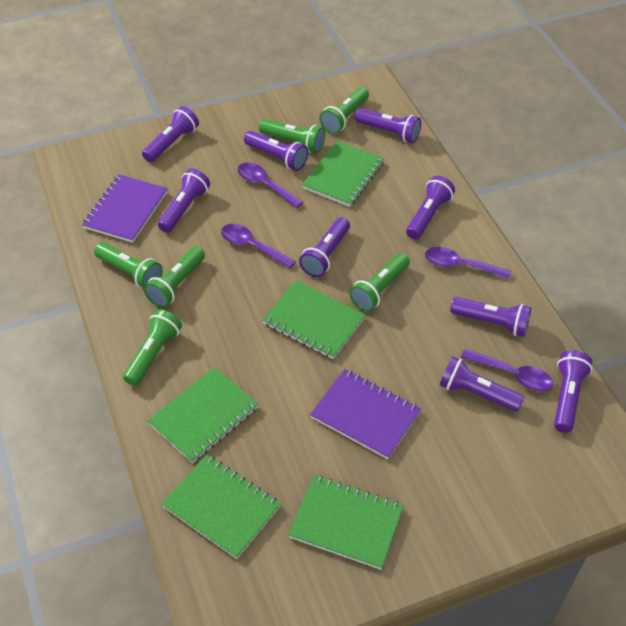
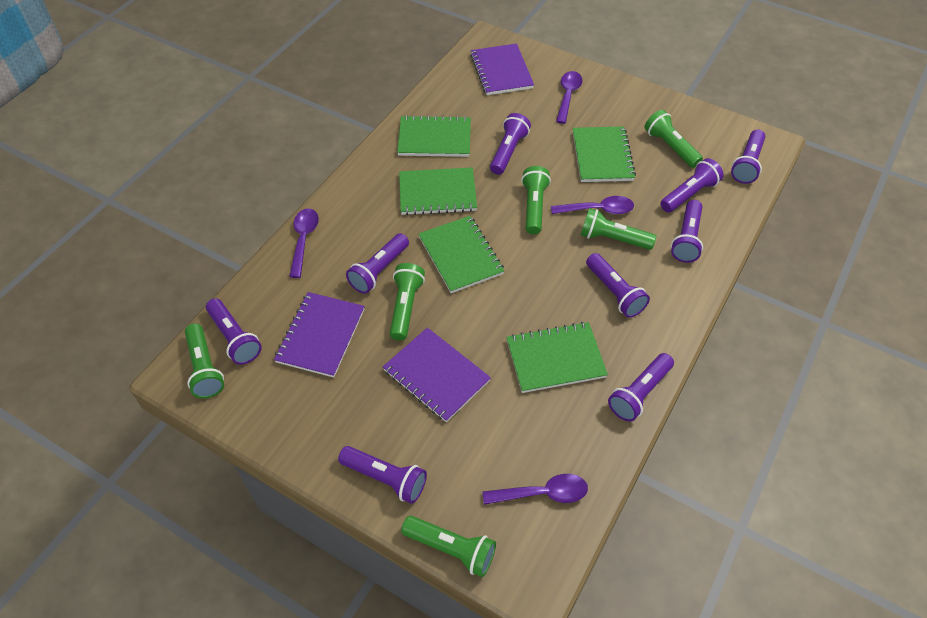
purple notebook: [82,175,168,243] [310,369,421,459] = 2 -> [274,292,365,378] [383,328,491,422] [470,43,534,95] = 3

